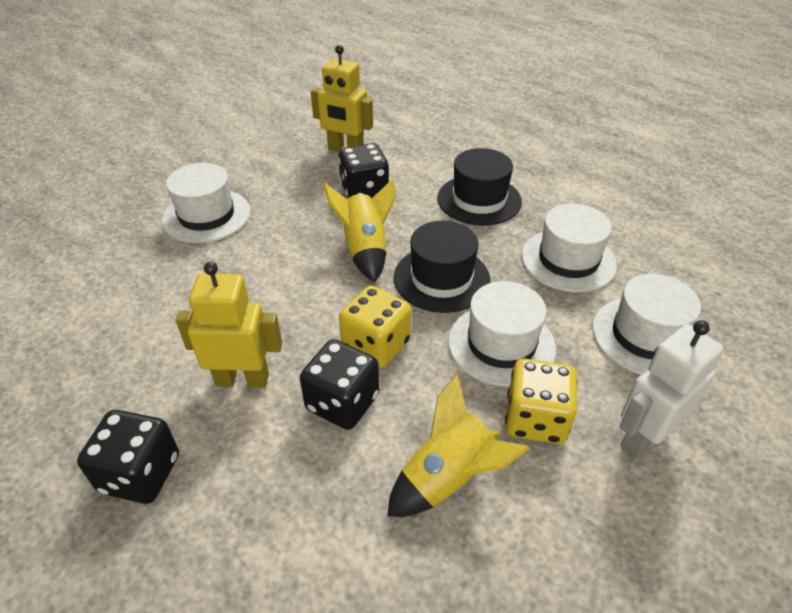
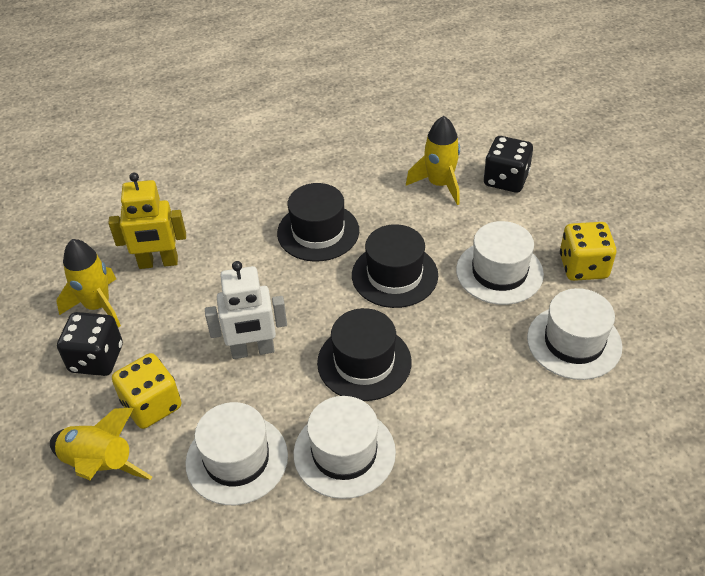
black dice: [77,410,179,504] [300,339,379,430] [338,143,389,199] = 3 -> [57,312,123,376] [484,136,533,193] = 2
black hat: [394,221,490,313] [437,148,522,226] = 2 -> [277,183,359,262] [317,308,412,401] [352,224,438,308] = 3
yellow robot: [176,262,282,388] [311,45,373,152] = 2 -> [108,172,186,269] = 1
yellow rocket: [323,179,395,282] [387,374,530,517] = 2 -> [50,408,152,480] [56,239,121,328] [406,116,460,205] = 3

